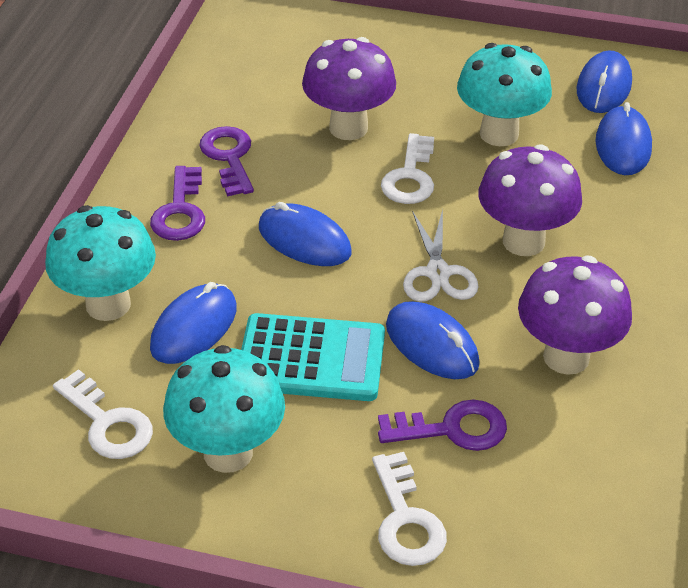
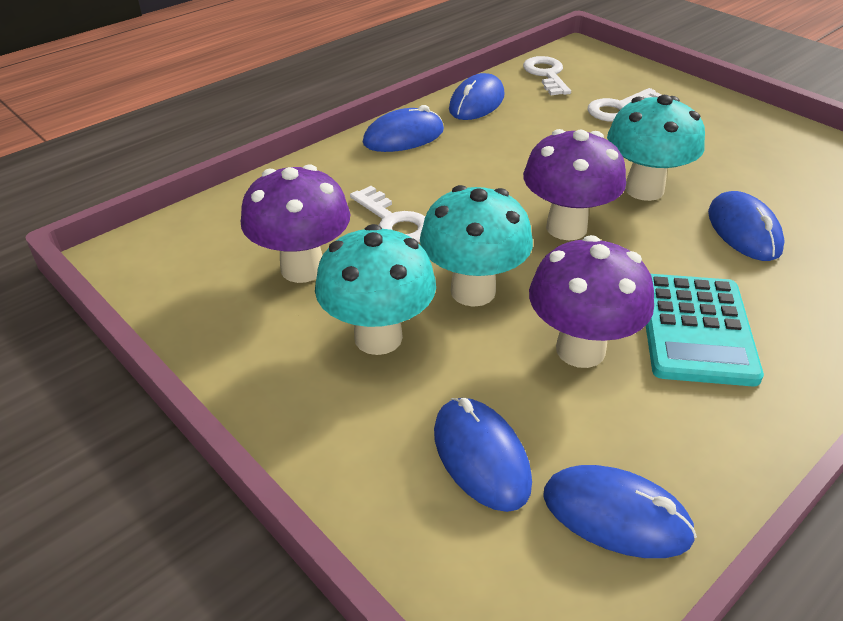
purple key: [150,166,205,241] [200,126,254,196] [378,399,507,451] = 3 -> none = 0
white scissors: [403,209,479,302] = 1 -> none = 0

